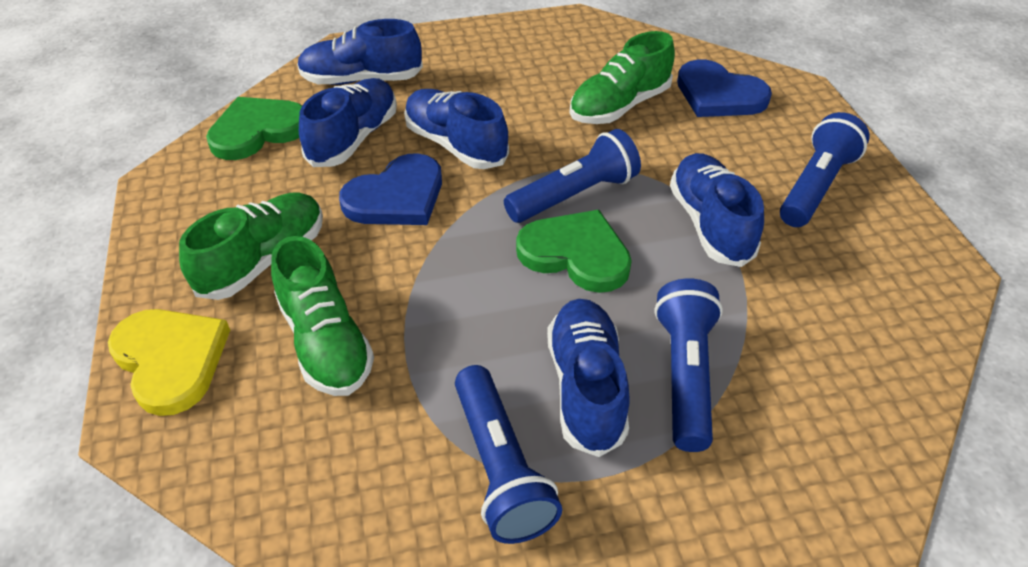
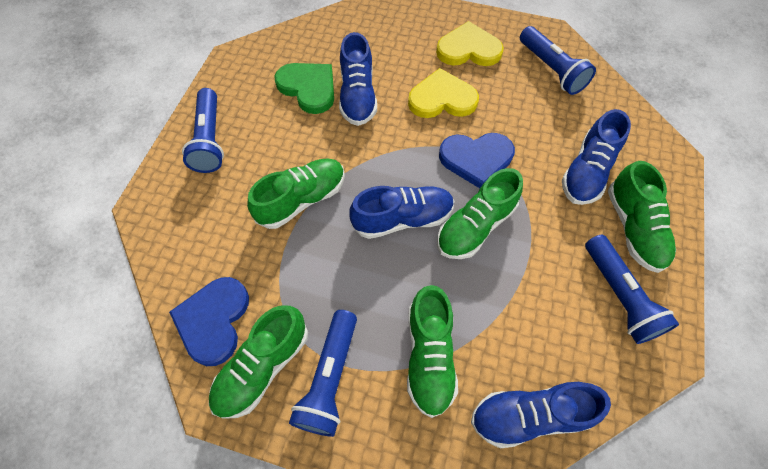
blue shoe: [297,19,423,85] [299,78,397,167] [404,89,509,169] [547,299,630,457] [670,153,764,267] = 5 -> [339,32,377,126] [349,186,454,239] [471,382,611,449] [562,109,631,205] = 4
green heart: [206,97,302,160] [516,210,632,293] = 2 -> [274,63,334,114] = 1
green shoe: [179,192,323,300] [271,236,374,396] [569,31,675,124] = 3 -> [209,306,308,419] [247,159,345,229] [407,285,458,418] [437,168,523,259] [608,161,676,273] = 5
yellow heart: [108,309,230,416] = 1 -> [408,68,479,118] [436,21,504,66] = 2

